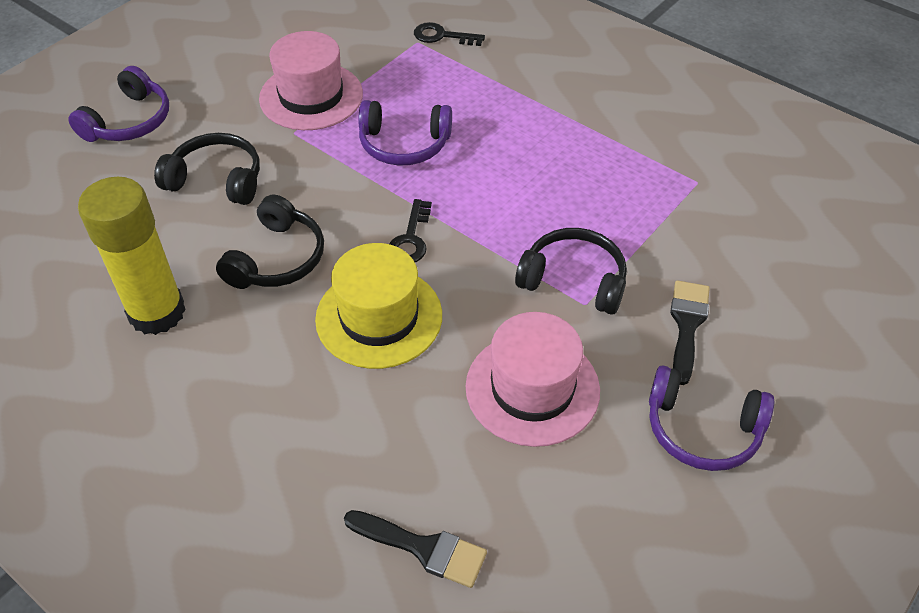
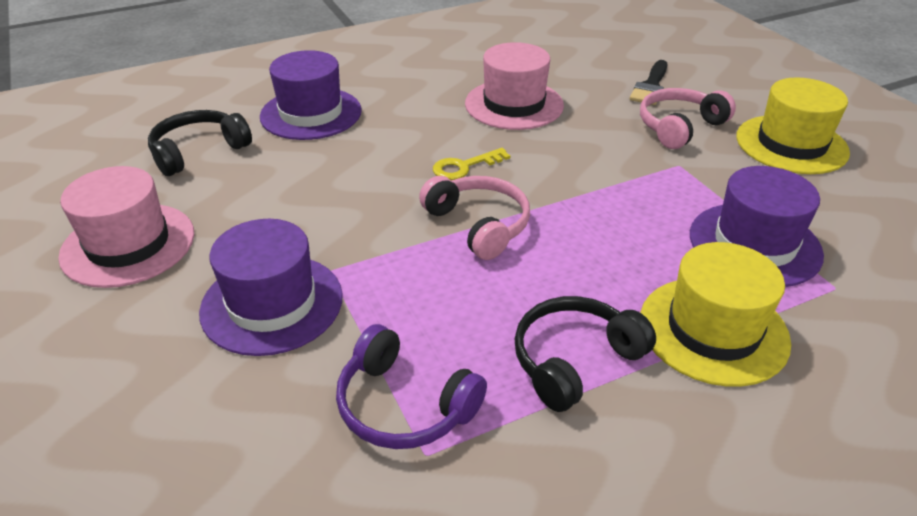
black brush: [344,510,487,588] [670,280,710,385] = 2 -> [630,60,667,105] = 1
black headphones: [154,133,260,205] [216,195,324,289] [515,228,627,315] = 3 -> [148,110,252,176] [514,296,656,412] = 2
black key: [389,199,432,262] [414,22,485,46] = 2 -> none = 0
pink headphones: none = 0 -> [419,176,530,260] [640,88,736,149] = 2
purple hat: none = 0 -> [199,219,343,356] [260,50,362,140] [690,166,824,287] = 3
purple headphones: [68,66,169,142] [358,100,452,165] [649,365,774,471] = 3 -> [336,324,487,449] = 1
yellow glue stick: [78,177,186,335] = 1 -> none = 0
yellow hat: [315,243,442,369] = 1 -> [640,242,791,387] [736,78,850,174] = 2
yellow key: none = 0 -> [433,148,510,180] = 1

